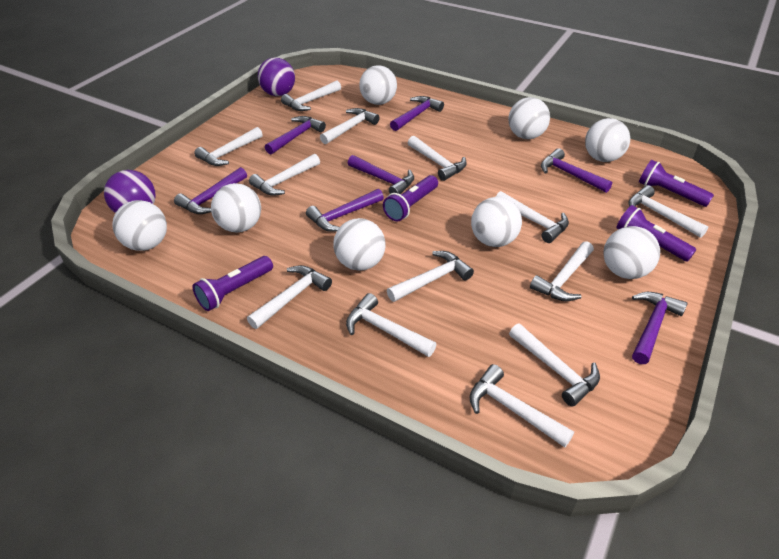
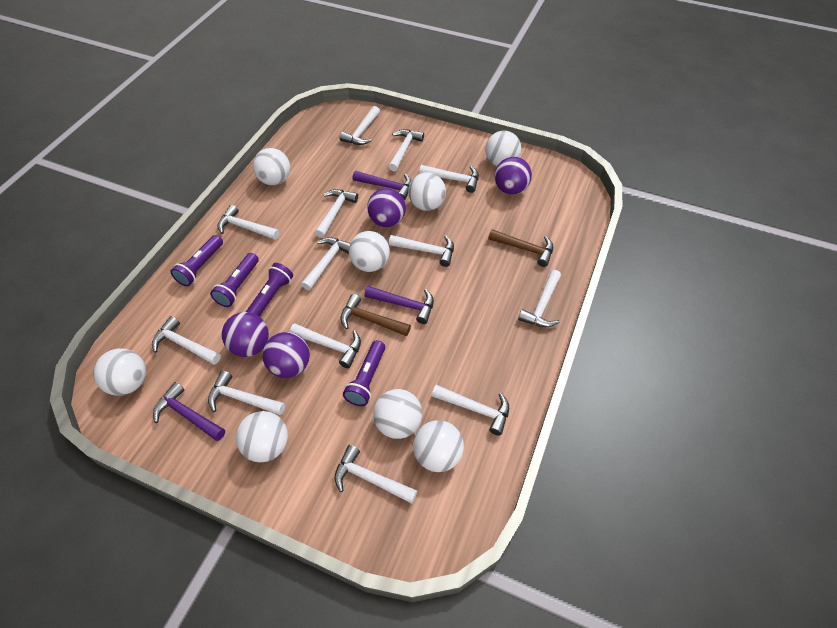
brown hammer: none = 0 -> [340,294,411,336] [488,229,553,267] = 2
purple ball: [104,170,156,213] [258,57,295,96] = 2 -> [222,312,269,357] [263,332,310,378] [367,188,406,227] [494,157,532,195] = 4
purple hammer: [174,167,247,214] [265,116,326,154] [306,189,384,232] [348,155,414,194] [390,96,444,131] [541,148,612,193] [632,292,688,364] = 7 -> [153,382,225,441] [353,171,412,201] [364,286,434,324] = 3

